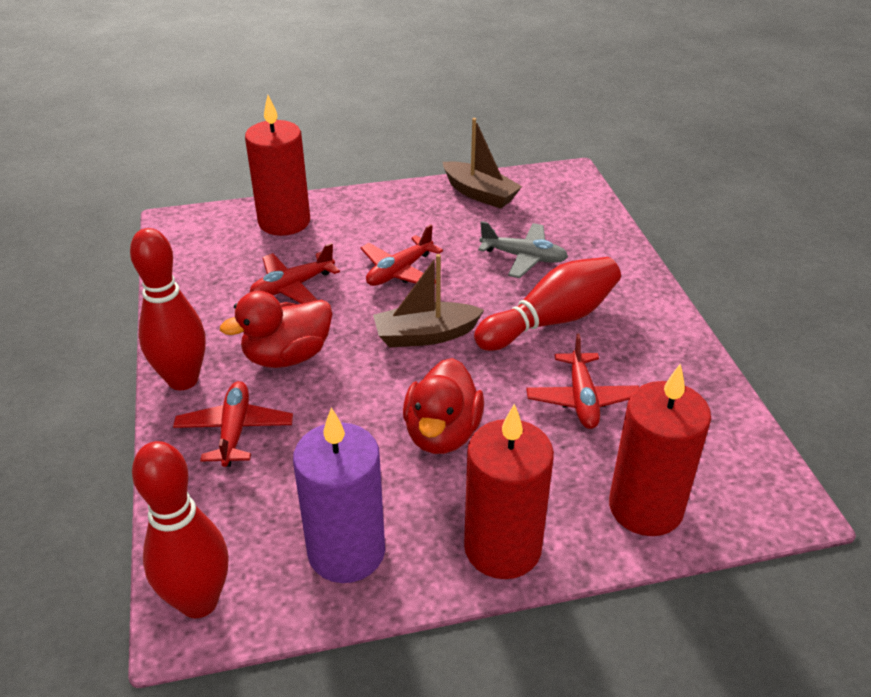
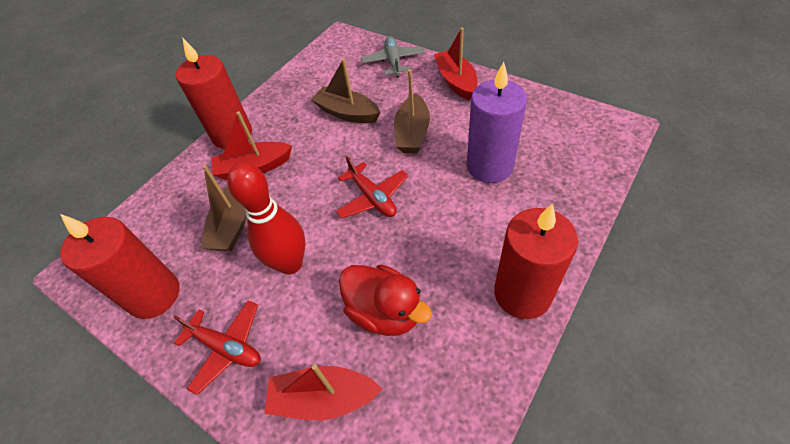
brown boat: [373,254,484,347] [443,118,522,208] = 2 -> [201,165,247,251] [311,59,380,123] [394,69,430,153] = 3
red boat: none = 0 -> [212,111,292,180] [264,364,382,420] [434,28,478,101] = 3
red bowling pin: [130,228,205,390] [132,441,228,618] [474,257,621,351] = 3 -> [227,162,305,275] = 1
red duck: [220,291,332,368] [403,358,484,454] = 2 -> [339,264,432,336] = 1
red plane: [173,381,293,467] [250,243,340,304] [360,224,443,286] [526,333,639,429] = 4 -> [173,300,260,395] [336,156,408,219] = 2

